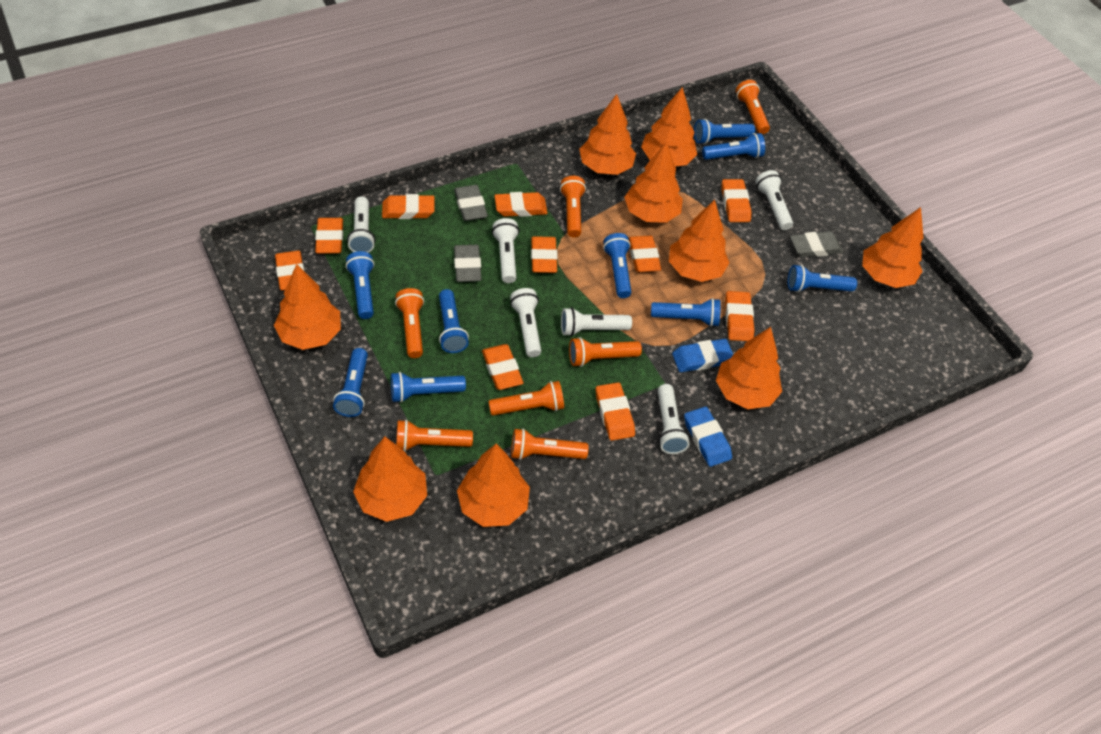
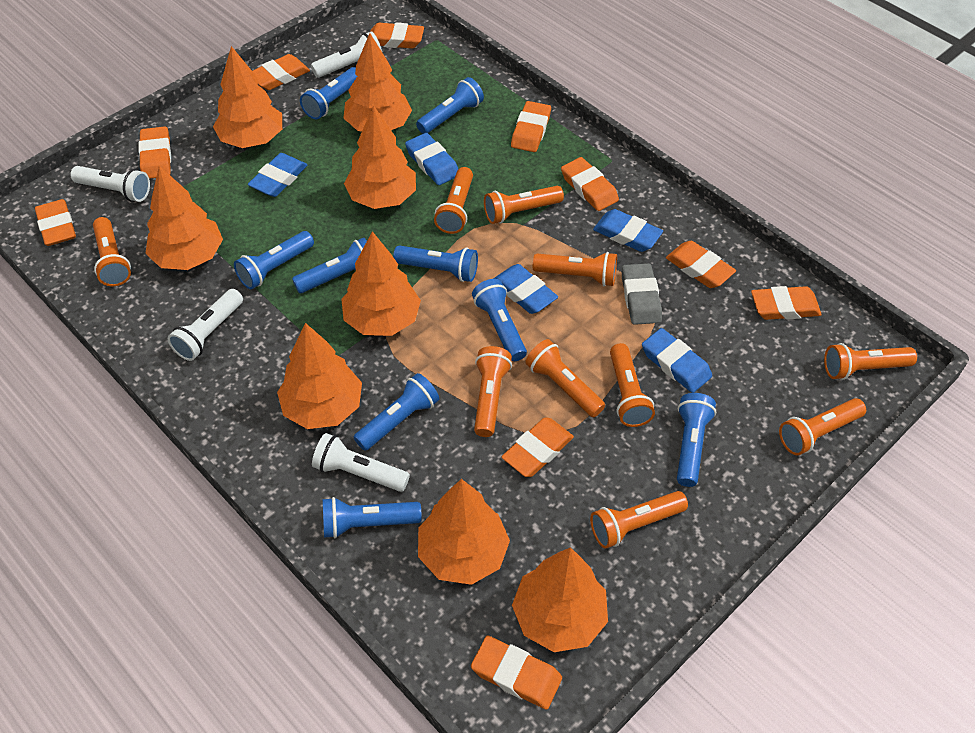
blue eraser: [672,339,733,372] [684,407,732,467] = 2 -> [248,153,308,197] [405,133,458,185] [493,264,558,314] [593,209,663,252] [642,328,712,393] = 5
grey eraser: [454,185,488,221] [454,245,482,282] [790,231,843,258] = 3 -> [622,263,662,325] = 1
orange flashlight: [395,288,424,358] [396,420,473,451] [488,381,564,416] [511,428,589,460] [560,176,586,237] [569,337,642,367] [736,80,770,134] = 7 -> [93,217,131,286] [434,167,473,234] [474,346,512,437] [484,186,564,224] [525,339,605,417] [533,252,617,286] [590,491,688,549] [610,343,655,427] [779,398,866,455] [824,343,917,380] = 10
orange tree: [274,264,341,350] [353,437,427,522] [457,444,530,527] [579,94,636,175] [624,142,683,223] [641,87,697,167] [669,200,729,282] [716,327,782,409] [862,207,924,288] = 9 -> [145,166,223,270] [213,46,282,148] [277,323,362,429] [341,231,421,336] [343,33,412,131] [344,105,416,209] [418,479,510,585] [512,547,608,652] = 8
white flashlight: [347,196,375,253] [492,218,519,283] [510,288,541,357] [561,307,632,336] [658,384,690,454] [755,170,793,230] = 6 -> [70,166,150,202] [168,289,243,361] [311,31,382,78] [312,433,410,492] = 4

